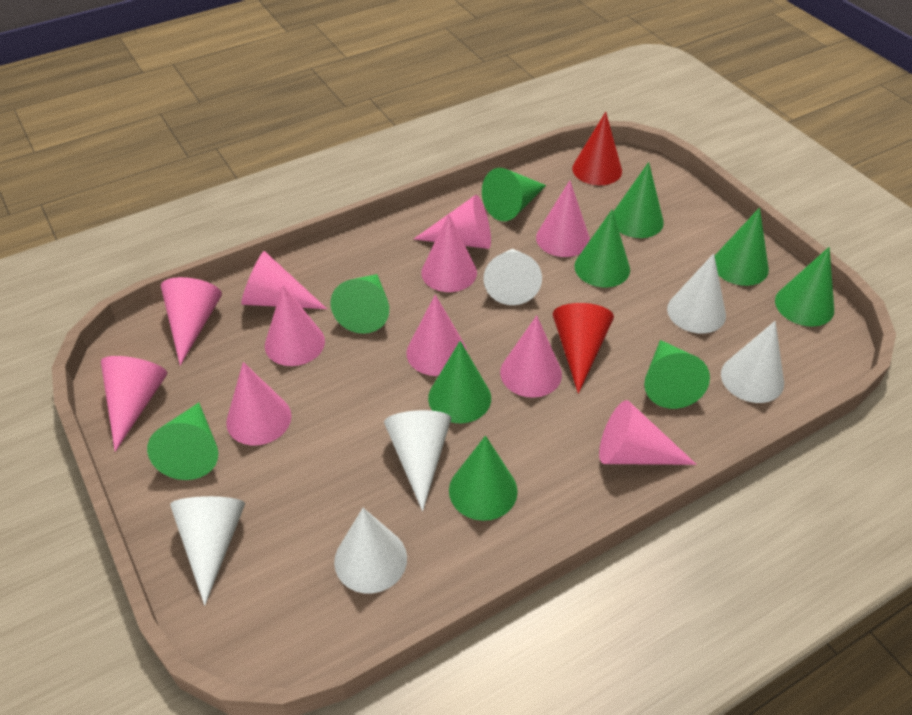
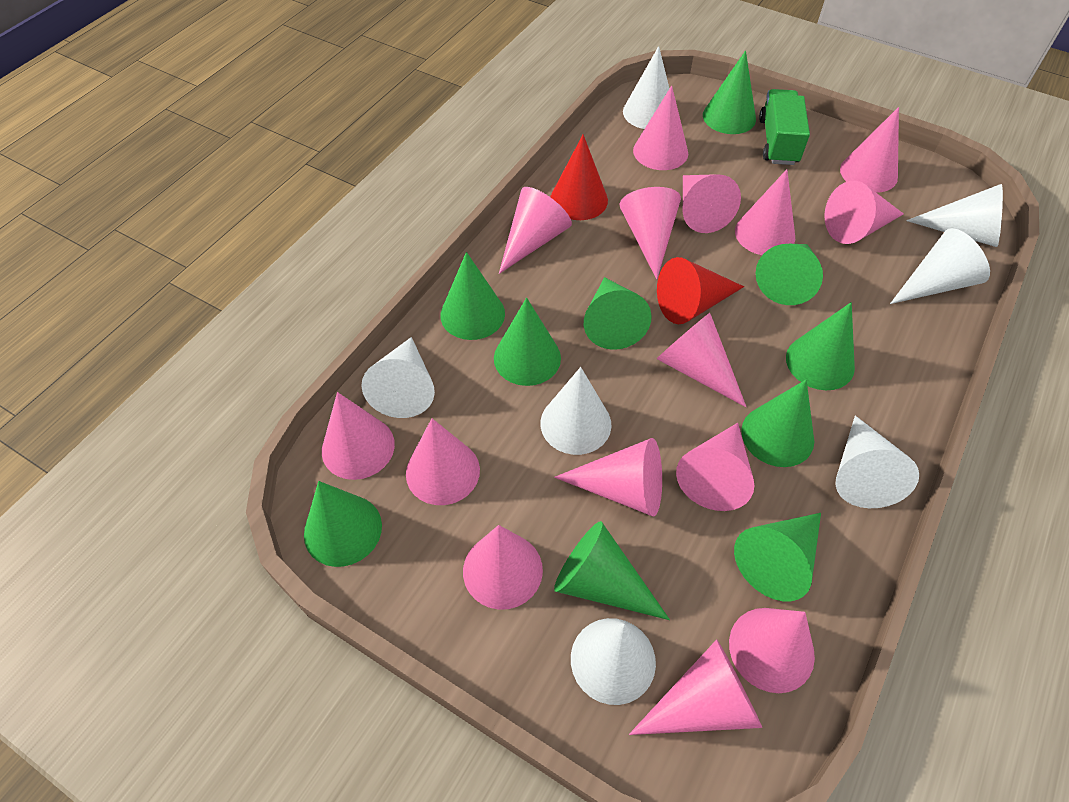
green truck: none = 0 -> [759,89,810,165] = 1
pink cone: [101,356,168,452] [161,277,222,366] [226,362,291,445] [241,251,327,309] [265,285,325,366] [406,294,467,376] [414,195,491,249] [421,214,477,292] [500,315,562,398] [536,180,590,257] [599,400,697,465] = 11 -> [322,392,395,480] [406,418,480,505] [463,525,543,610] [499,187,572,274] [554,438,662,516] [619,187,681,279] [629,639,762,735] [633,85,688,170] [657,313,746,407] [676,423,755,511] [683,174,741,233] [729,608,815,693] [735,169,795,255] [824,181,904,244] [840,107,899,193] = 15
white cone: [170,496,245,606] [334,508,407,593] [384,410,451,511] [484,249,542,305] [667,253,726,333] [721,321,784,403] = 6 -> [361,337,435,418] [540,367,612,455] [571,618,656,705] [623,46,670,129] [835,416,919,508] [890,228,990,304] [906,184,1003,247] = 7

